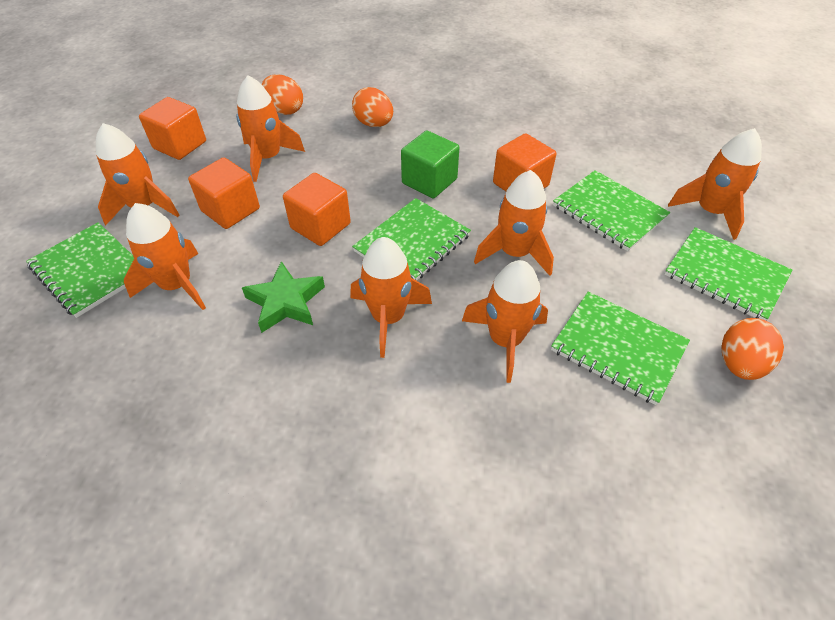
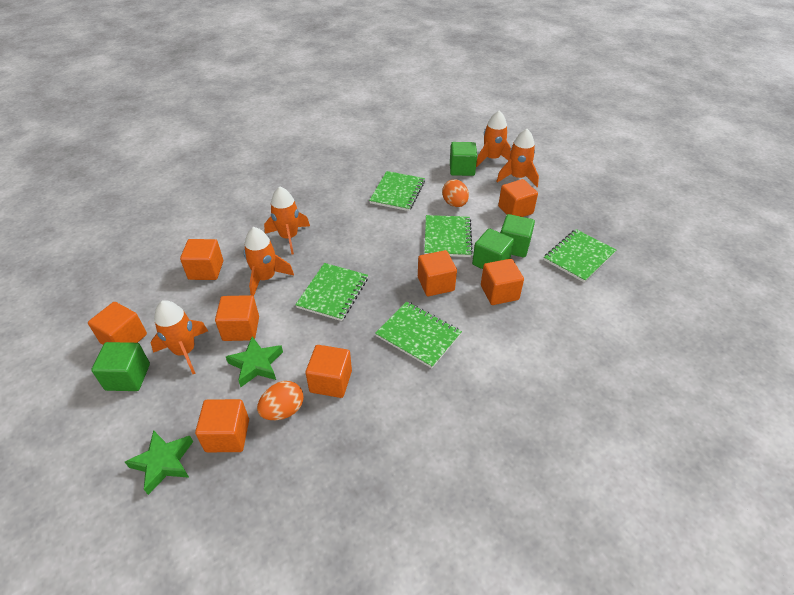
green cube: [401,131,459,198] = 1 -> [91,342,150,391] [450,142,477,176] [472,228,514,269] [501,214,535,257] = 4
green star: [242,261,325,333] = 1 -> [125,430,193,495] [226,336,283,387] = 2
orange cube: [139,97,206,160] [188,157,260,229] [283,173,351,246] [493,133,557,191] = 4 -> [88,302,147,345] [180,239,223,280] [195,399,249,452] [215,295,259,341] [305,345,352,398] [418,250,457,296] [481,259,524,305] [498,179,538,217] = 8
orange egg: [262,74,303,115] [352,87,393,127] [721,318,784,380] = 3 -> [257,381,304,420] [442,180,469,207] = 2
orange rocket: [96,123,179,226] [124,203,206,310] [236,76,305,182] [350,237,432,358] [462,260,548,383] [474,170,554,276] [668,128,762,240] = 7 -> [150,300,208,374] [244,227,294,296] [264,186,310,254] [476,110,511,167] [496,129,539,187] = 5

